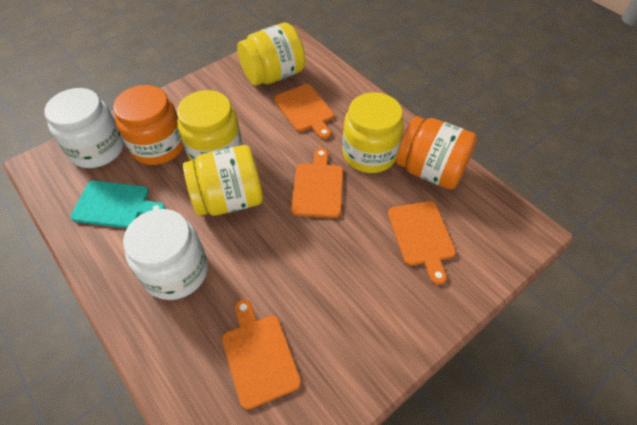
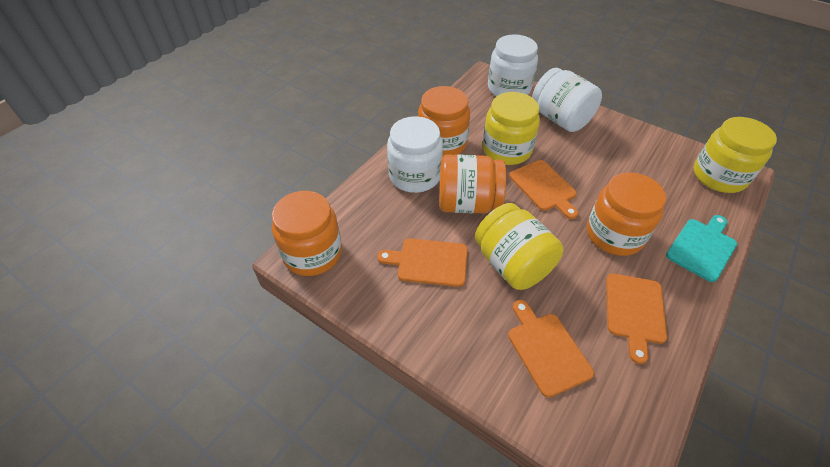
orange jar: [113,85,184,165] [396,116,478,190] = 2 -> [272,191,342,276] [418,86,470,156] [439,154,506,213] [587,173,666,256] = 4
white jar: [44,88,124,168] [123,209,208,300] = 2 -> [387,116,443,193] [488,34,538,96] [532,68,602,132] = 3
yellow jar: [177,90,242,162] [183,145,263,216] [237,23,305,86] [343,92,404,173] = 4 -> [475,203,564,290] [483,92,540,165] [694,117,777,193] = 3

